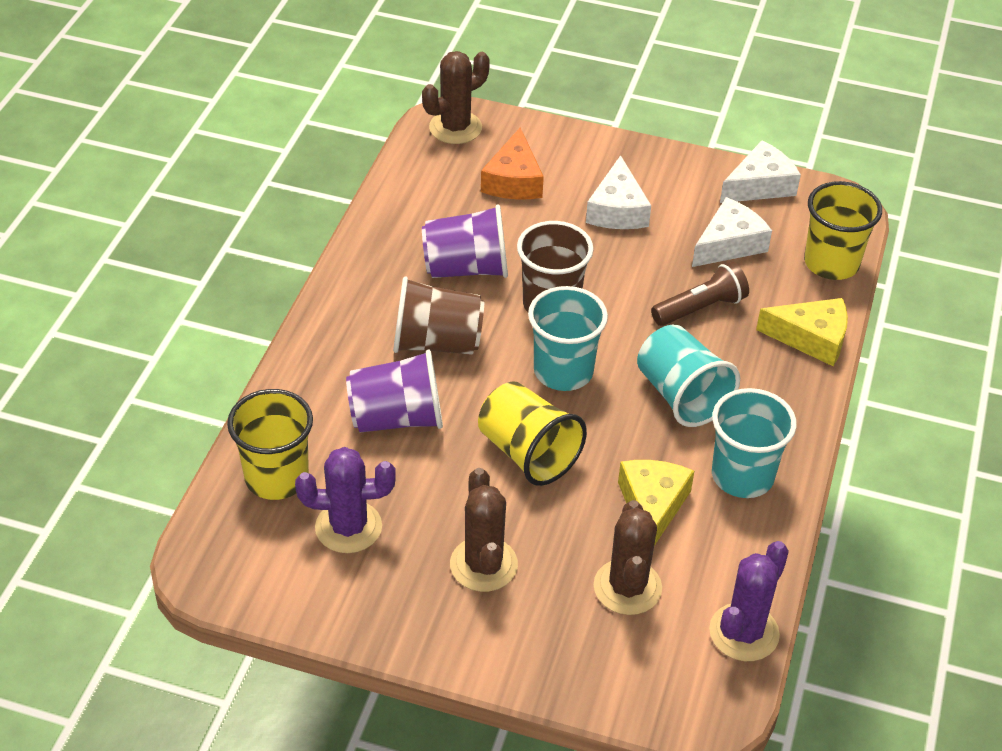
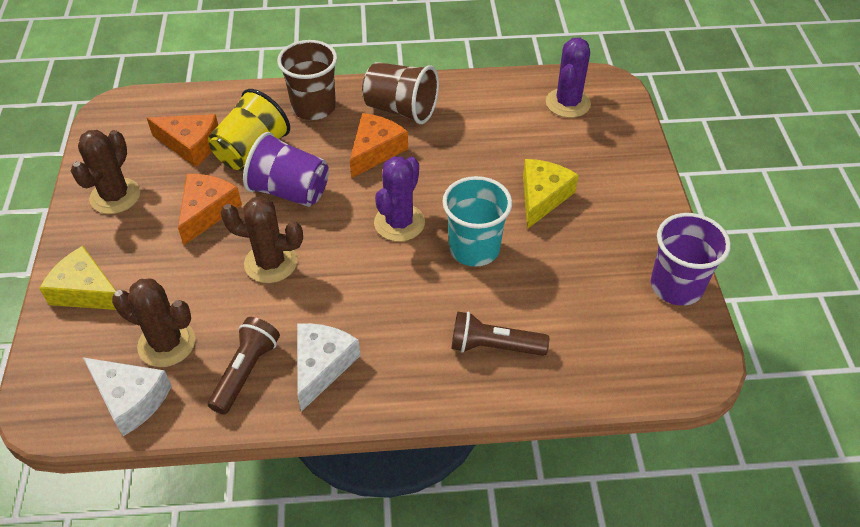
brown flashlight: [651,262,749,326] = 1 -> [208,317,280,415] [452,312,549,356] = 2
orange cheese: [481,128,544,199] = 1 -> [147,114,218,167] [178,174,242,245] [350,113,408,178] = 3
turquoise cup: [528,286,608,391] [637,325,740,427] [712,388,797,498] = 3 -> [442,176,512,267] = 1
white cheese: [586,155,651,229] [692,197,772,267] [720,140,801,203] = 3 -> [83,357,172,436] [297,323,360,412] = 2
yellow cup: [227,389,313,500] [478,381,587,486] [804,181,882,280] = 3 -> [208,89,290,171] = 1

